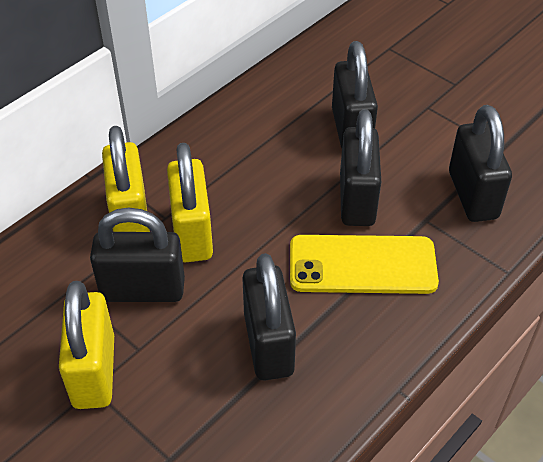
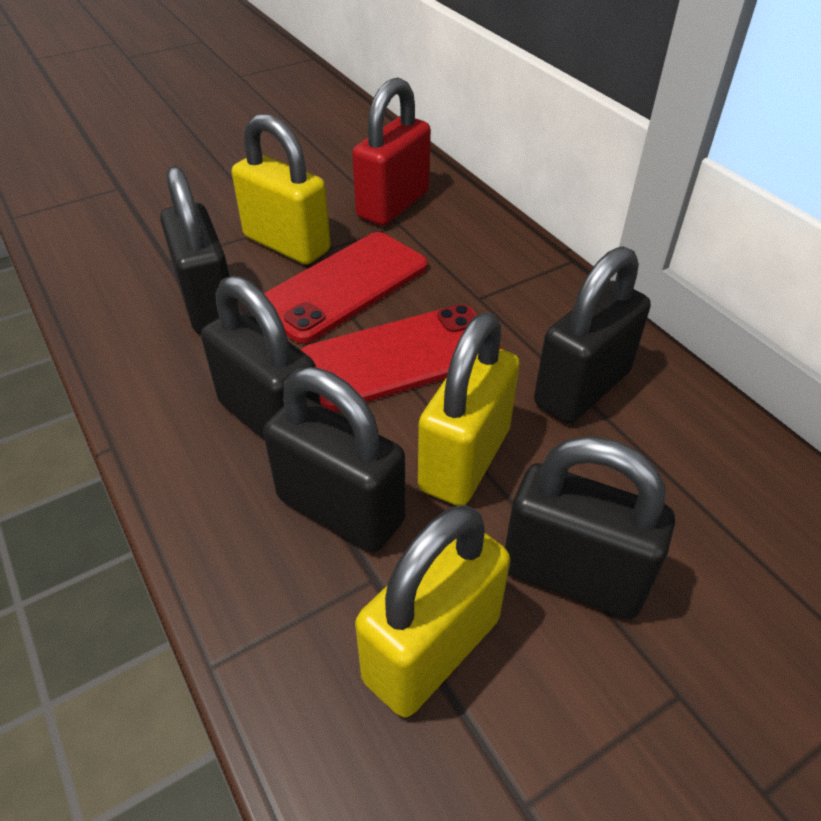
red padlock: none = 0 -> [352,77,431,226] = 1
red phone: none = 0 -> [264,232,428,344] [301,304,502,411] = 2
yellow phone: [290,235,439,294] = 1 -> none = 0

